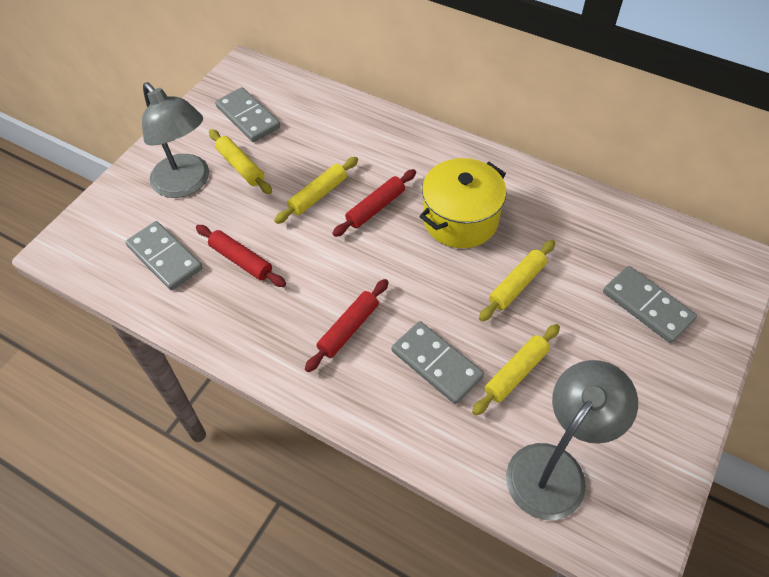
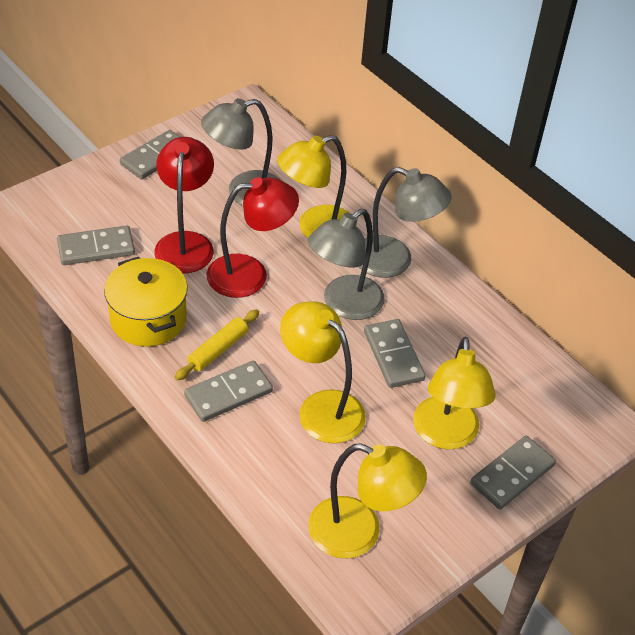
grey domino: [125,221,203,290] [215,87,280,142] [392,321,484,404] [603,266,697,343] = 4 -> [57,225,135,265] [120,130,180,180] [184,361,273,422] [364,319,425,388] [470,436,556,510] = 5
grey lamp: [142,82,209,198] [506,360,638,520] = 2 -> [201,98,280,206] [308,209,385,320] [359,167,451,278] = 3
red lamp: none = 0 -> [154,137,214,273] [207,177,299,298] = 2
red rolling pin: [196,225,286,287] [305,279,389,372] [332,169,416,237] = 3 -> none = 0
yellow lamp: none = 0 -> [277,135,357,238] [280,302,366,443] [308,443,427,558] [413,336,495,449] = 4
yellow rolling pin: [209,129,272,194] [274,157,358,224] [472,324,560,416] [479,240,555,322] = 4 -> [175,309,259,380] = 1

